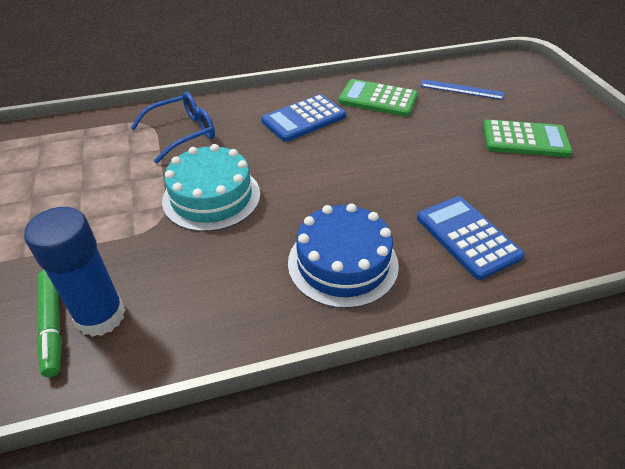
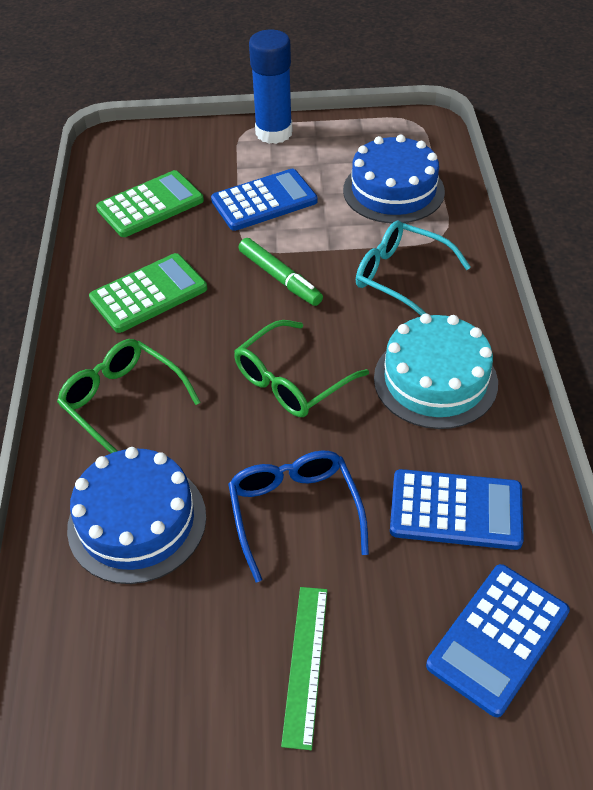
blue cake: [288,203,399,308] = 1 -> [67,447,206,584] [343,134,445,223] = 2
blue calculator: [261,94,346,142] [417,196,524,280] = 2 -> [211,169,318,231] [390,469,524,550] [426,564,570,717] = 3
blue ruler: [420,79,505,100] = 1 -> none = 0
green glasses: none = 0 -> [57,339,201,453] [234,320,369,417] = 2
green ruler: none = 0 -> [281,587,327,750] = 1
turquoise glasses: none = 0 -> [356,221,471,316] = 1

